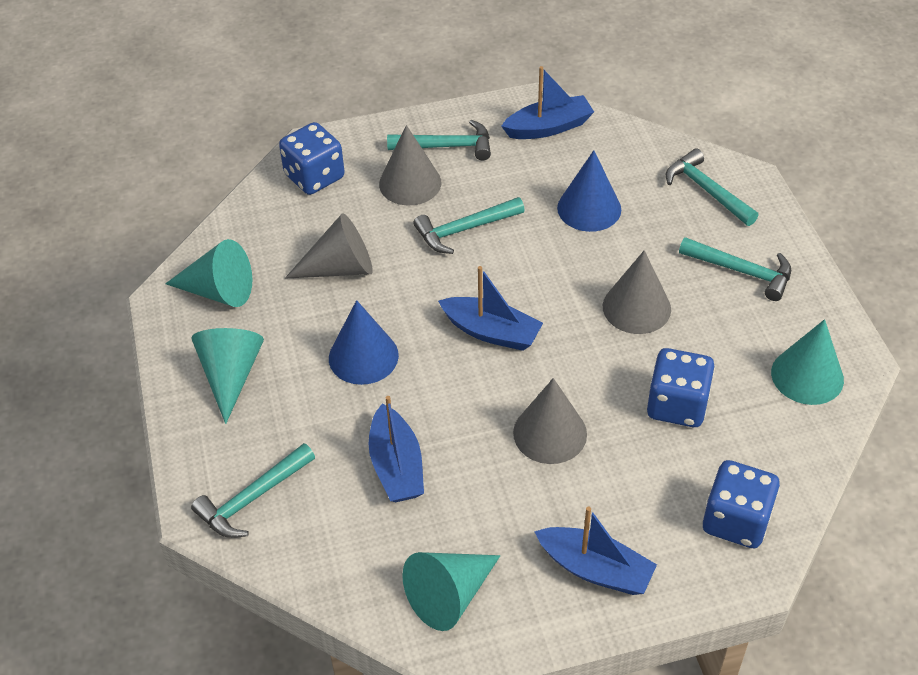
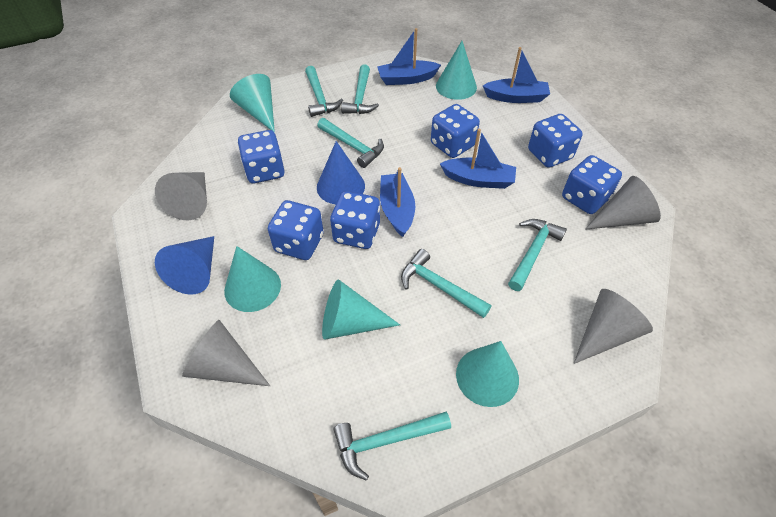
blue dice: [279,122,345,195] [647,348,715,427] [703,460,780,548] = 3 -> [238,130,285,183] [268,200,324,260] [330,191,380,249] [431,104,480,158] [528,114,583,168] [562,155,622,214] = 6
turquoise cone: [165,239,252,307] [192,328,264,424] [402,552,500,631] [771,319,844,405] = 4 -> [224,246,281,312] [230,74,275,133] [322,279,400,340] [436,41,477,100] [456,341,519,407] = 5
turquoise hammer: [191,443,315,538] [387,120,491,160] [413,197,525,254] [666,149,759,226] [679,237,791,301] = 5 -> [305,66,343,117] [317,118,384,168] [333,412,451,481] [341,65,379,114] [401,249,491,318] [508,219,567,291] = 6

